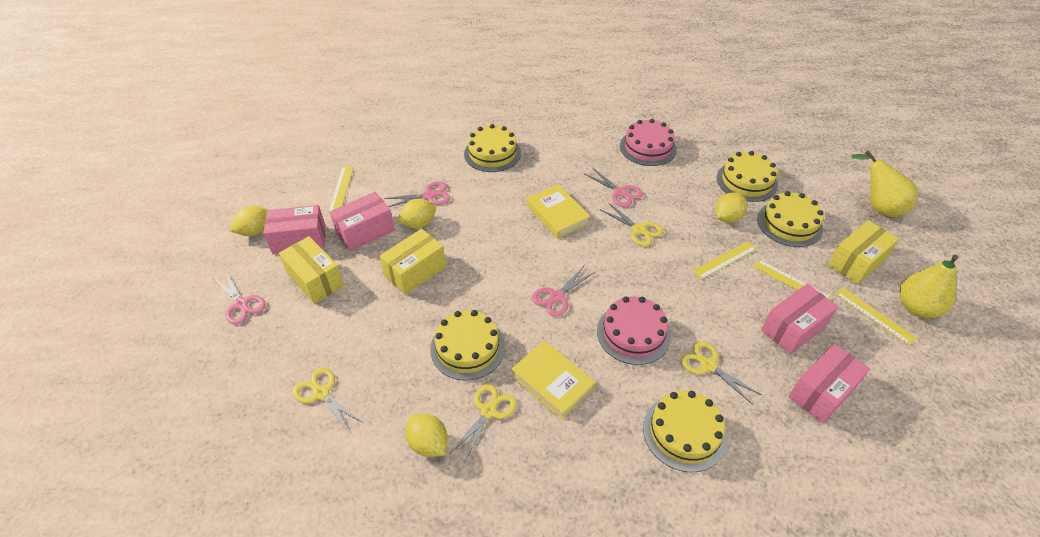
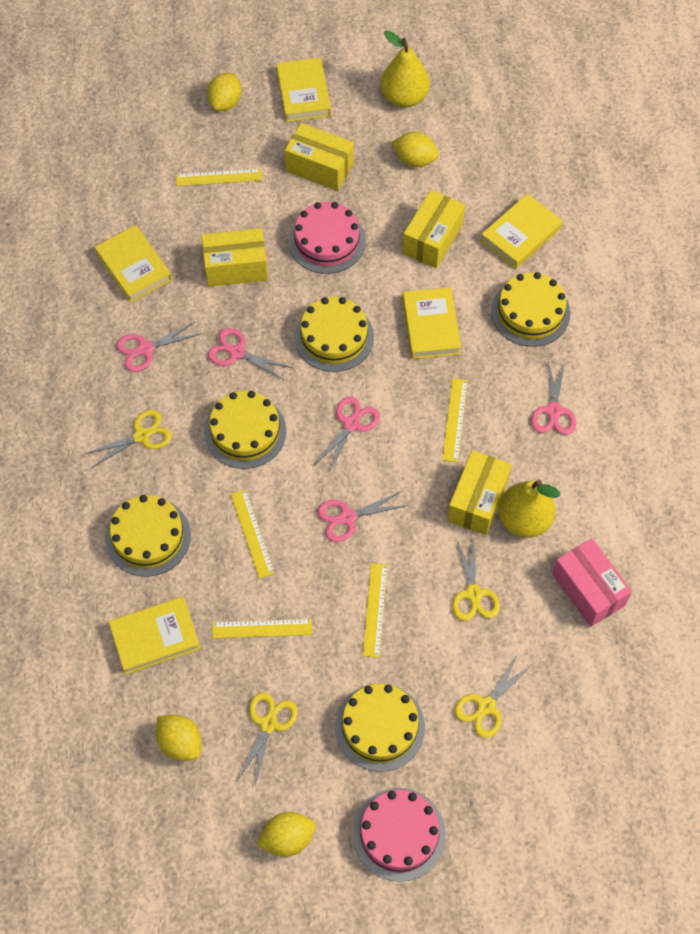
pink box: [263,205,326,254] [330,192,395,251] [761,284,838,354] [788,344,870,423] = 4 -> [552,538,632,627] = 1
pink scissors: [213,272,266,325] [384,181,450,207] [532,265,595,317] [585,168,643,207] = 4 -> [116,321,202,372] [208,328,293,380] [314,397,380,473] [317,491,408,542] [531,360,576,435] = 5
yellow book: [511,341,595,419] [527,184,591,239] = 2 -> [94,225,172,303] [109,597,201,674] [276,58,331,122] [402,287,461,359] [481,194,563,269] = 5
yellow box: [279,236,344,304] [379,229,446,295] [828,220,899,285] = 3 -> [201,228,268,287] [285,123,354,191] [403,190,465,268] [447,450,512,535] = 4
yellow ruler: [328,166,354,213] [692,241,757,279] [753,259,832,300] [835,287,916,345] = 4 -> [176,168,262,186] [212,619,312,638] [231,489,275,578] [363,563,387,658] [442,378,468,462] = 5

